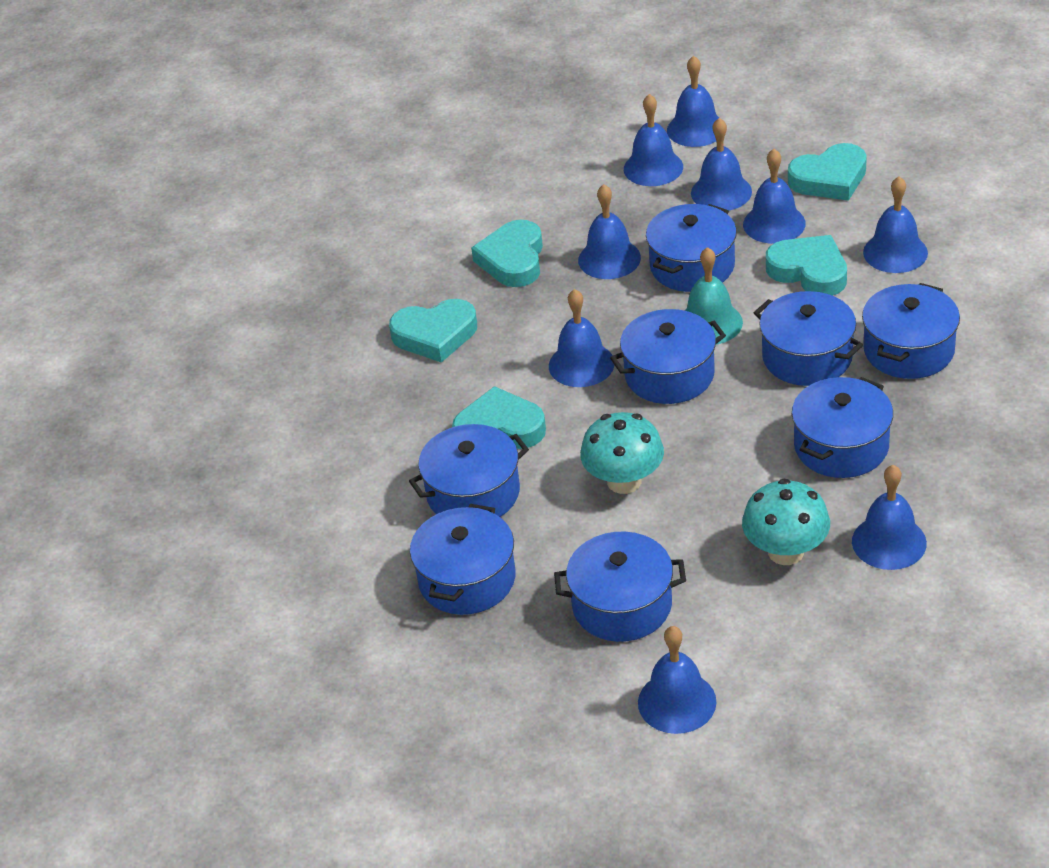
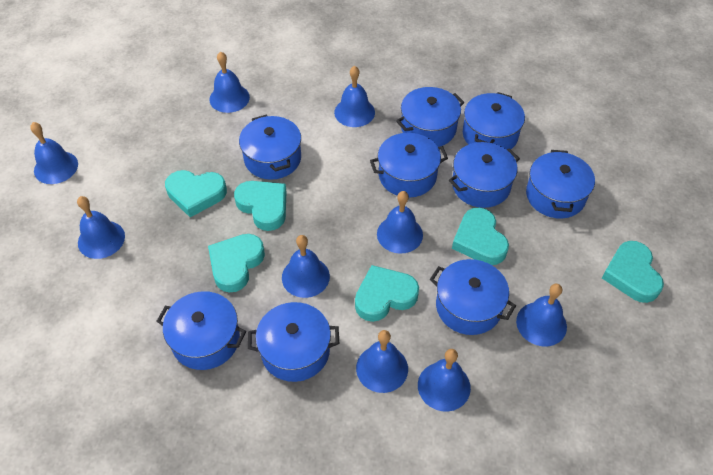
blue pot: [409,424,529,517] [410,504,516,615] [554,532,686,642] [610,309,726,404] [646,204,737,292] [754,291,863,386] [792,377,893,478] [862,283,960,379] = 8 -> [156,291,246,370] [239,115,301,180] [248,302,339,382] [370,133,448,197] [396,87,465,147] [430,259,516,335] [449,142,520,208] [463,92,525,149] [526,150,595,218] = 9
turquoise bell: [685,247,743,345] = 1 -> none = 0
turquoise heart: [389,299,477,363] [452,386,546,449] [471,220,543,287] [766,235,847,296] [788,143,867,201] = 5 -> [165,170,227,217] [208,234,265,292] [234,181,287,231] [355,265,419,322] [452,208,509,265] [602,241,664,303] = 6
turquoise mushroom: [580,412,664,494] [742,479,830,565] = 2 -> none = 0

